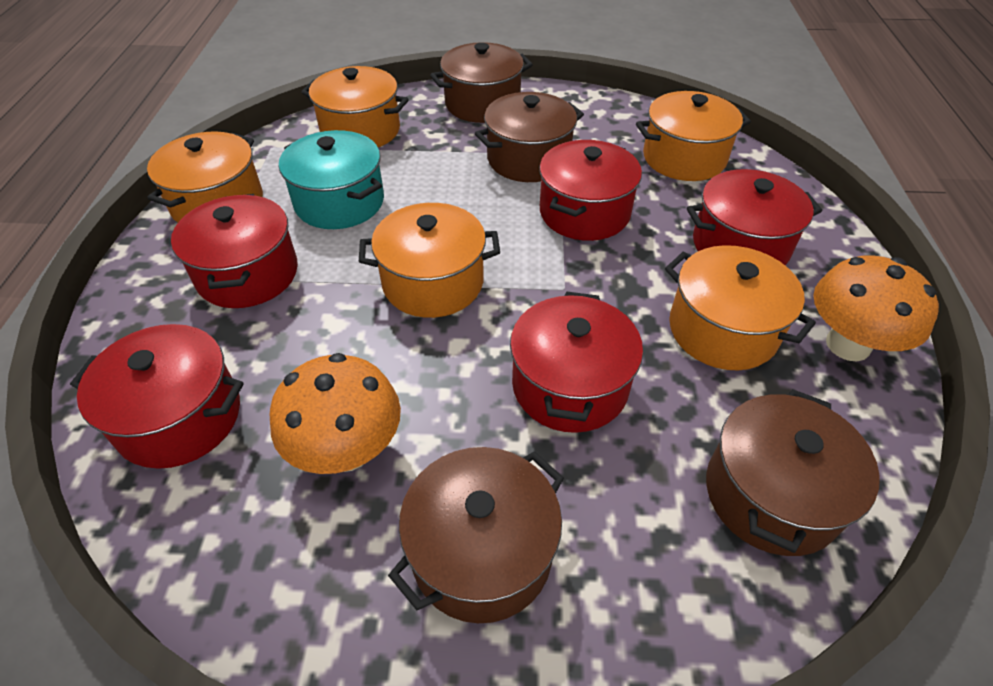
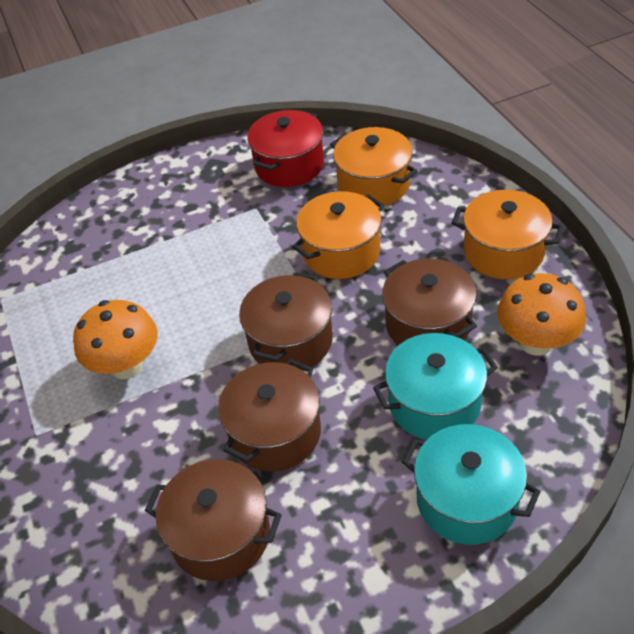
orange pot: [147,131,263,223] [301,66,409,147] [359,203,500,318] [636,91,751,181] [665,245,816,370] = 5 -> [292,191,385,279] [330,127,418,207] [452,190,563,279] = 3
red pot: [70,324,244,469] [171,194,298,308] [510,291,643,433] [539,140,642,241] [687,169,822,265] = 5 -> [247,110,324,187] = 1
turquoise pot: [279,130,384,229] = 1 -> [373,333,498,440] [401,424,541,545] = 2

